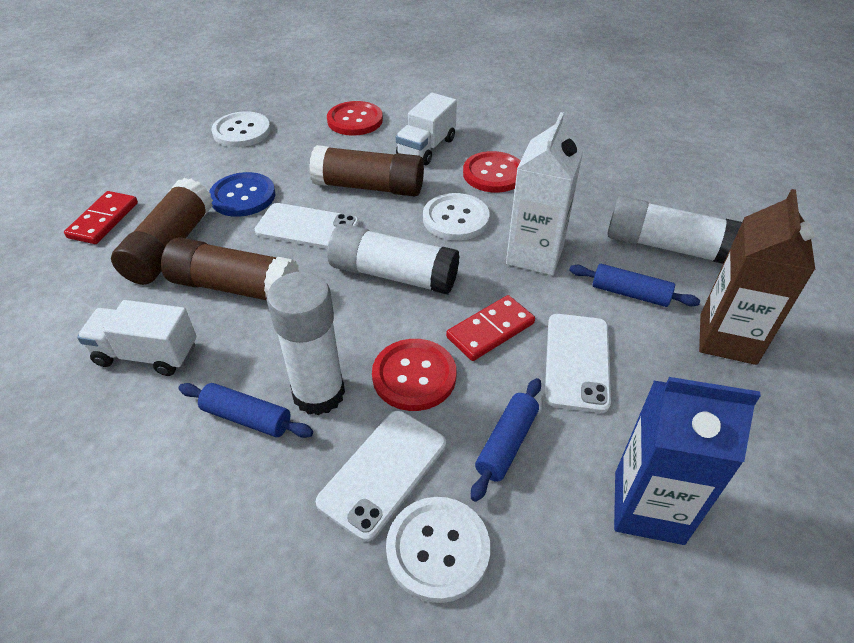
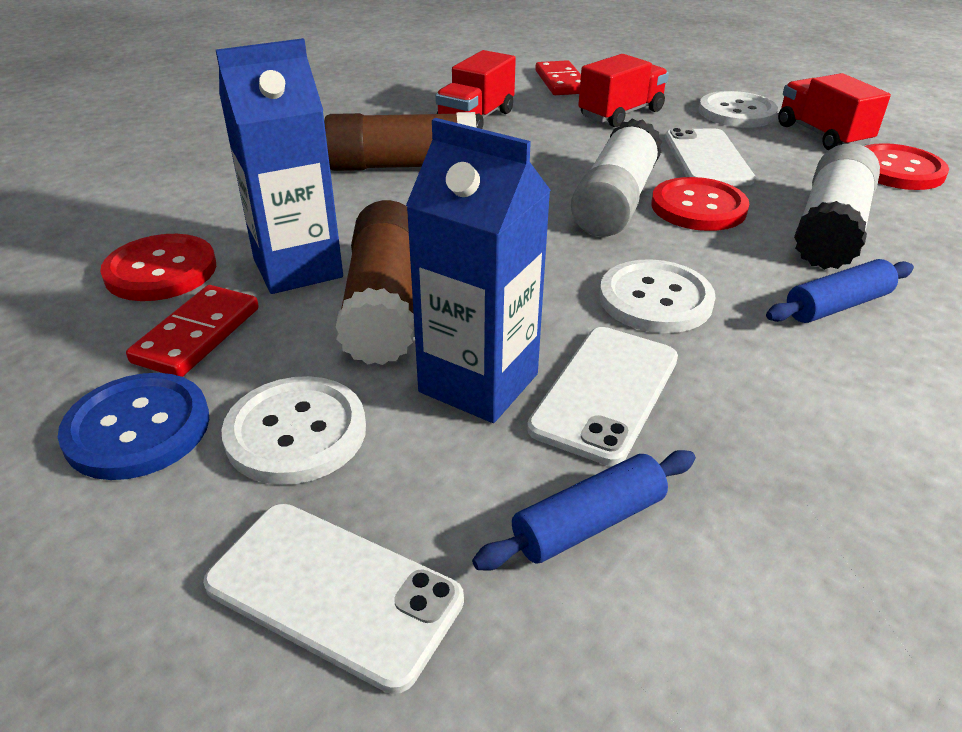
blue carton: [614,377,761,545] = 1 -> [216,38,343,294] [406,118,551,423] = 2
blue rolling pin: [178,383,313,438] [471,378,541,502] [569,264,700,307] = 3 -> [472,450,695,571] [766,259,914,323] = 2
brown carton: [699,189,815,365] = 1 -> none = 0
brown glue stick: [111,178,213,285] [161,237,299,300] [309,145,424,197] = 3 -> [324,112,476,171] [336,200,414,365] = 2
red truck: none = 0 -> [435,50,516,129] [578,54,669,127] [778,73,891,150] = 3
white carton: [506,112,583,275] = 1 -> none = 0
white glue stick: [267,271,345,416] [327,223,460,295] [607,196,742,264] = 3 -> [571,119,662,237] [794,143,880,270] = 2
white truck: [77,300,197,376] [396,93,457,165] = 2 -> none = 0

